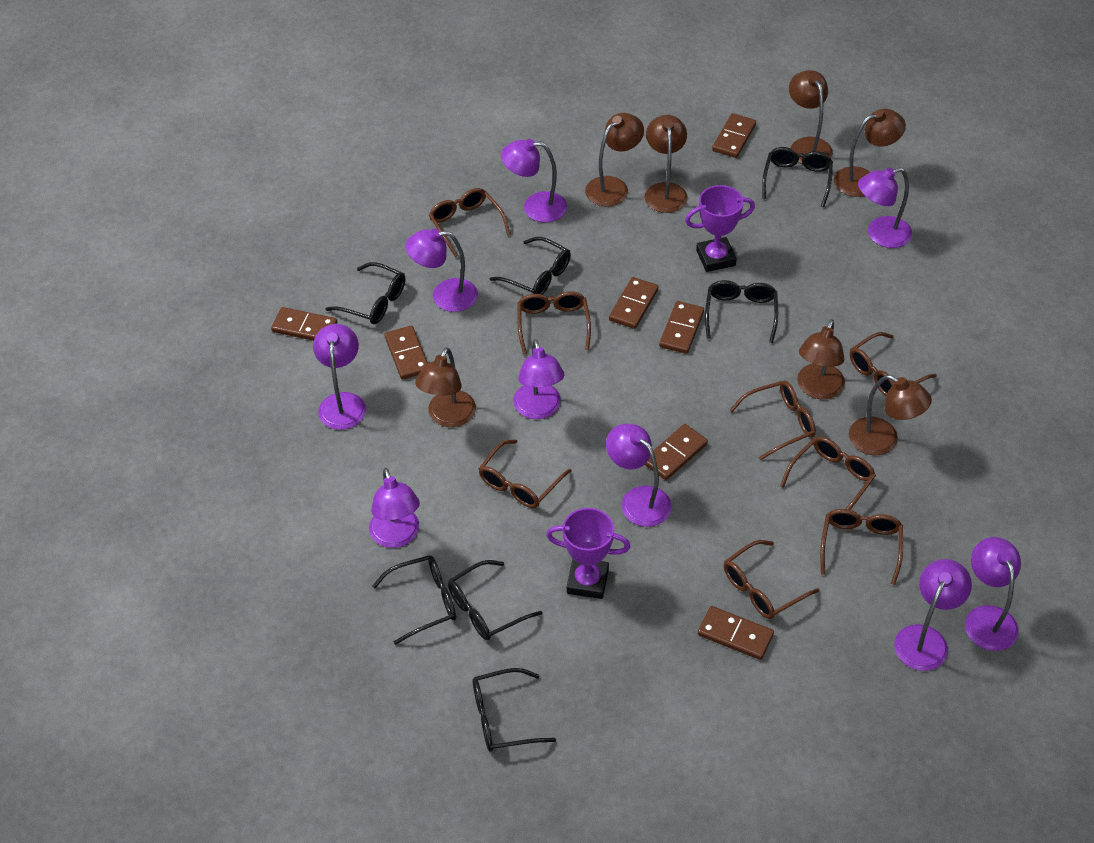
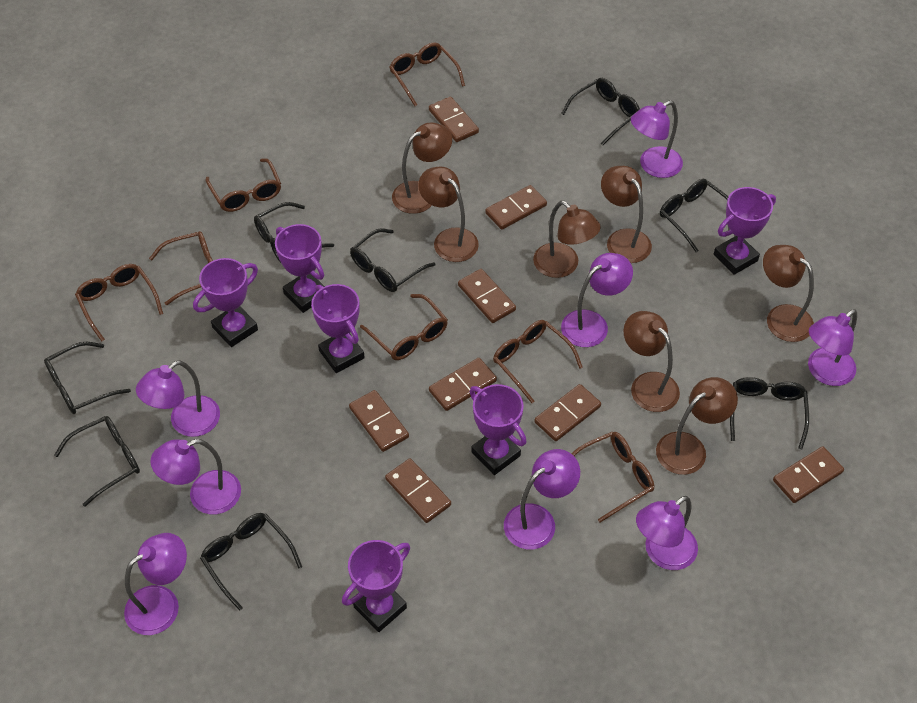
black glasses: [325,262,406,324] [372,555,456,645] [448,560,542,640] [473,668,556,751] [490,237,571,295] [705,280,778,343] [762,147,833,207] = 7 -> [44,342,131,414] [55,416,140,507] [200,513,302,611] [254,202,334,264] [350,228,435,292] [561,78,640,146] [660,179,728,252] [730,377,809,450] = 8
brown domino: [271,307,337,341] [384,326,428,380] [609,277,659,329] [645,424,708,480] [659,301,704,354] [698,606,774,660] [712,113,756,158] = 7 -> [349,390,409,452] [385,458,451,523] [429,97,479,142] [429,358,497,411] [458,269,516,323] [485,185,547,230] [535,384,601,441] [773,446,844,503] = 8
brown glasses: [429,188,511,258] [478,439,572,508] [517,291,591,354] [724,540,819,619] [730,381,816,460] [780,437,876,510] [820,509,903,585] [850,332,937,396] = 8 -> [75,264,163,342] [149,231,213,305] [206,158,281,212] [360,294,448,360] [389,43,465,106] [493,320,583,403] [572,432,654,522] = 7
purple lamp: [313,324,366,430] [369,468,420,548] [405,229,478,312] [501,139,567,223] [513,339,564,419] [606,424,672,527] [858,167,912,248] [894,559,972,671] [965,537,1021,651] = 9 -> [124,533,187,635] [136,360,220,437] [150,439,241,514] [504,449,580,550] [561,253,633,347] [631,100,683,178] [636,496,698,570] [808,309,857,386] = 8
purple trophy: [546,508,631,599] [685,185,755,272] = 2 -> [193,258,258,347] [275,224,325,313] [311,284,365,373] [342,540,410,632] [470,384,526,475] [714,187,776,275] = 6

